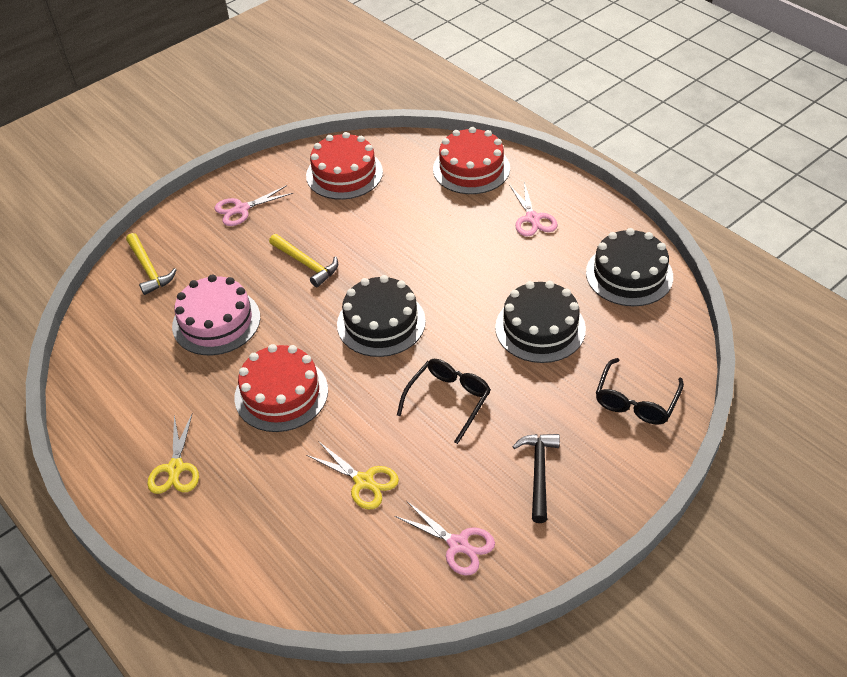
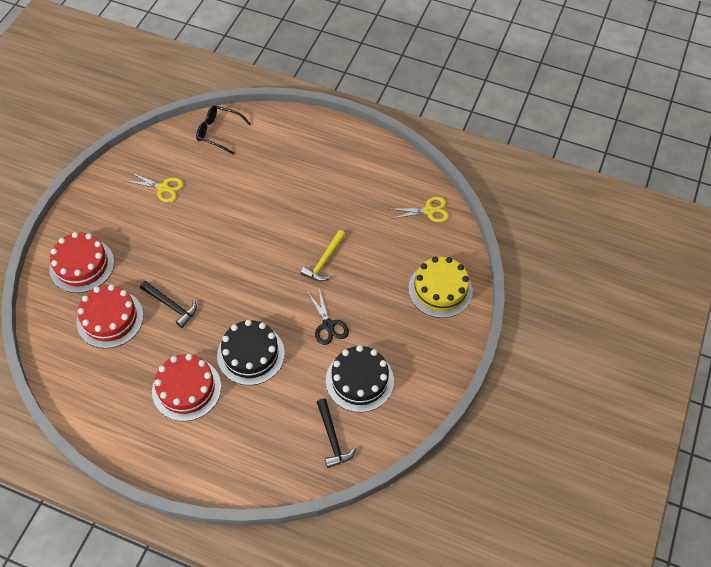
black cake: [337,275,426,357] [495,281,586,363] [586,228,673,306] = 3 -> [217,320,285,385] [326,345,394,412] = 2
black glasses: [397,359,491,444] [596,358,684,425] = 2 -> [196,105,251,155] = 1
black hammer: [512,434,560,523] = 1 -> [140,281,197,328] [317,399,356,468] = 2
black scissors: none = 0 -> [308,289,349,345] = 1
pink cake: [172,275,260,355] = 1 -> none = 0
pink scissors: [215,185,293,226] [395,501,495,576] [509,182,557,237] = 3 -> none = 0
yellow cake: none = 0 -> [408,257,473,318] = 1
yellow hammer: [126,233,176,295] [269,234,338,287] = 2 -> [300,230,346,281] = 1

